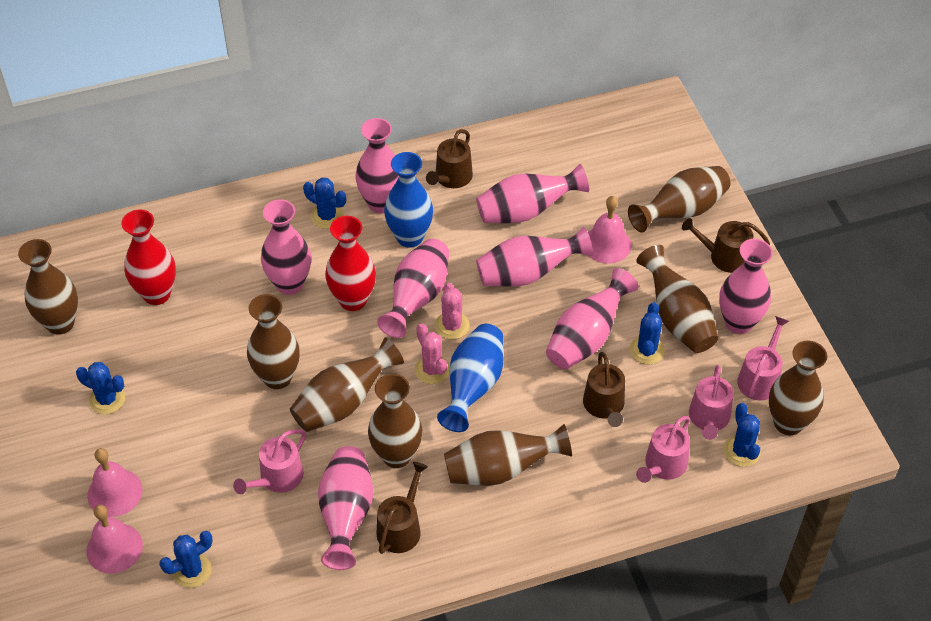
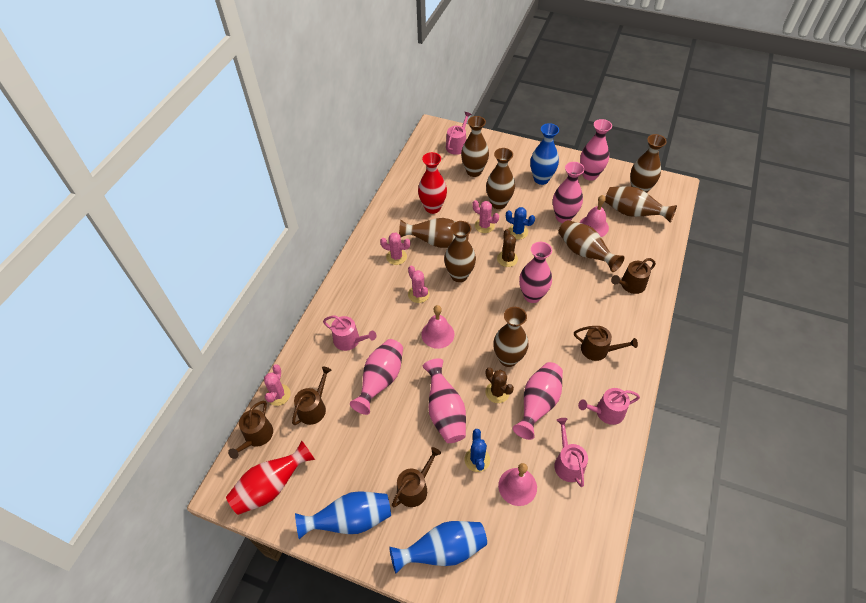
blue cactus: [76,362,125,414] [159,531,213,588] [303,177,346,229] [630,302,665,364] [724,403,761,467] = 5 -> [465,429,490,472] [506,207,535,239] = 2
blue vase: [384,152,433,248] [437,324,504,432] = 2 -> [295,491,391,539] [389,521,487,574] [530,123,559,185] = 3
brown cactus: none = 0 -> [485,367,514,403] [497,229,518,267] = 2
brown watering can: [377,462,428,554] [426,129,473,188] [583,352,625,427] [682,218,770,273] = 4 -> [228,401,273,459] [292,367,332,425] [392,447,441,508] [574,326,638,361] [611,258,656,294] = 5
pink cactus: [415,323,450,384] [435,283,470,340] = 2 -> [264,364,291,406] [380,232,410,265] [408,266,430,303] [473,200,499,233] = 4
pink vase: [261,199,311,295] [318,446,373,570] [355,118,399,214] [377,239,449,338] [476,164,589,223] [476,227,593,287] [546,268,638,370] [719,239,773,334] = 8 -> [350,339,403,415] [423,358,466,443] [513,362,563,440] [519,242,552,303] [553,162,585,223] [580,119,612,181] = 6

